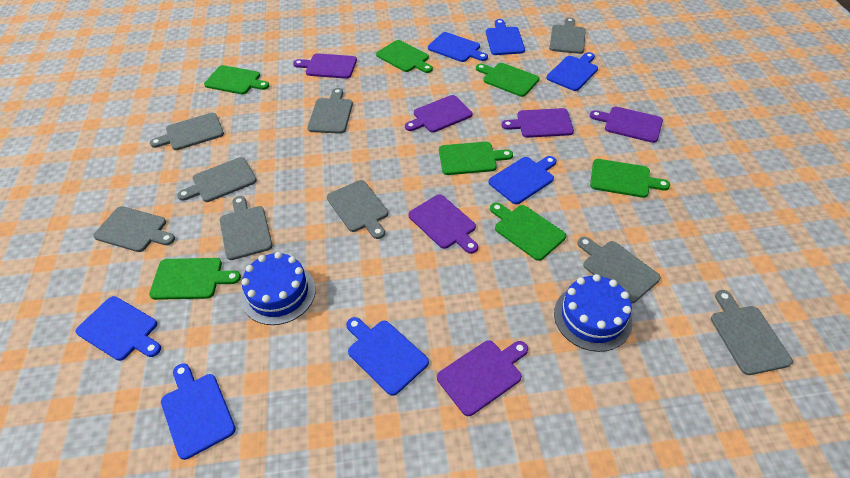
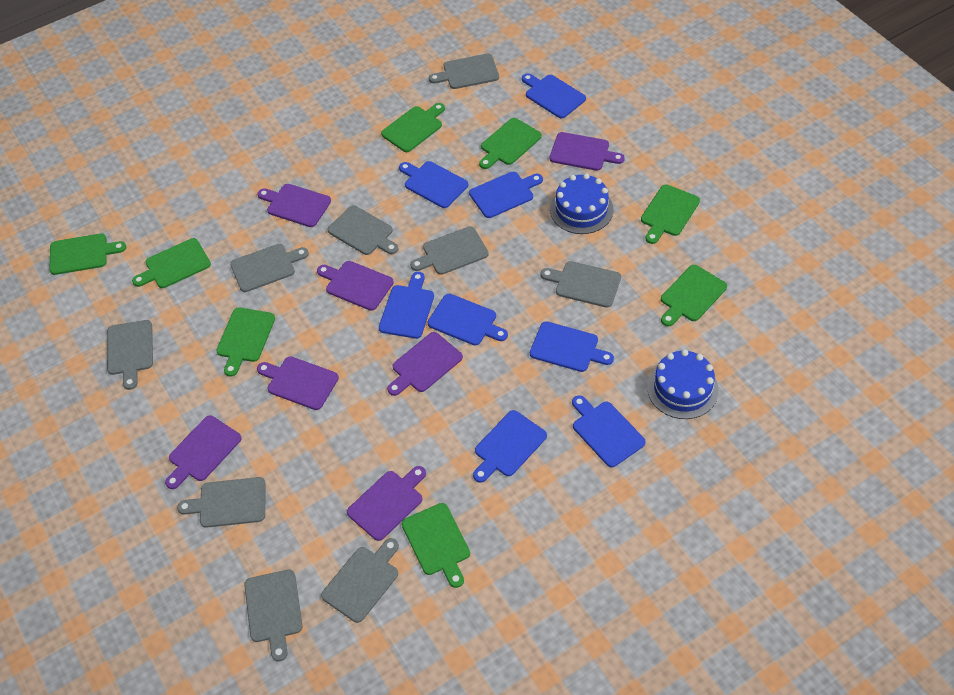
blue cutting board: [76,296,161,361] [161,363,236,460] [346,317,429,396] [428,32,488,62] [486,19,525,55] [488,156,557,204] [546,52,598,91] = 7 -> [379,272,434,339] [399,161,468,208] [428,294,508,345] [469,172,543,218] [473,410,547,483] [522,73,586,118] [530,321,614,372] [572,395,646,467] = 8
green cutting board: [149,258,241,300] [204,65,269,94] [376,40,433,73] [439,142,513,175] [476,63,539,97] [490,202,566,261] [590,159,670,198] = 7 -> [49,233,126,275] [132,238,211,288] [216,307,275,377] [381,103,445,152] [402,503,470,588] [479,118,542,169] [641,184,700,244] [661,265,727,326] = 8
purple cutting board: [293,53,357,79] [405,95,472,132] [408,194,478,254] [437,340,528,416] [501,108,574,138] [590,107,663,143] = 6 -> [165,415,242,489] [257,184,331,227] [257,356,339,410] [317,261,394,311] [347,466,426,541] [387,332,463,396] [549,132,625,171] = 7

